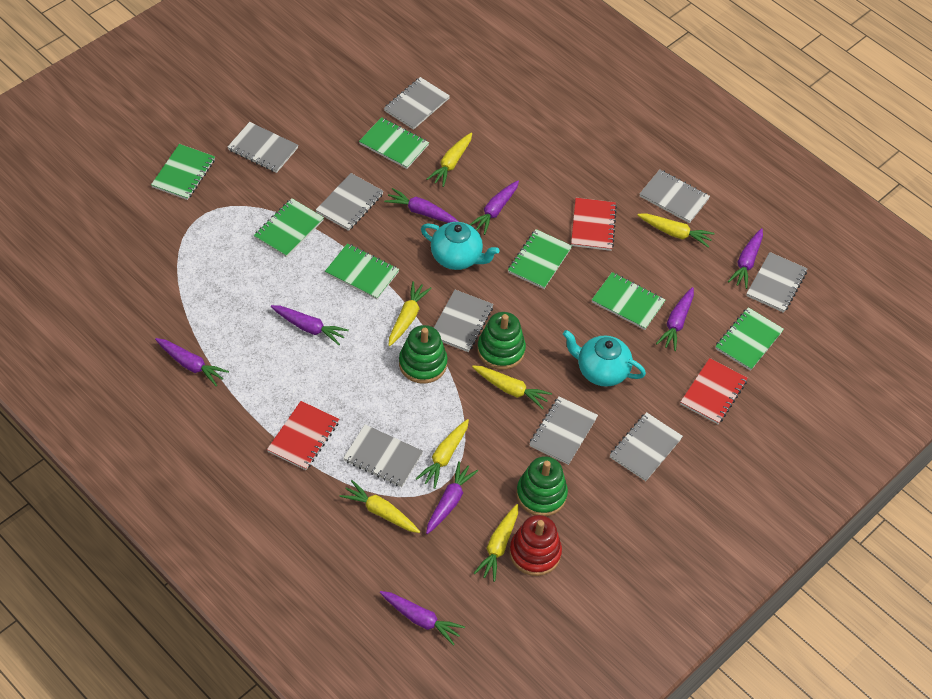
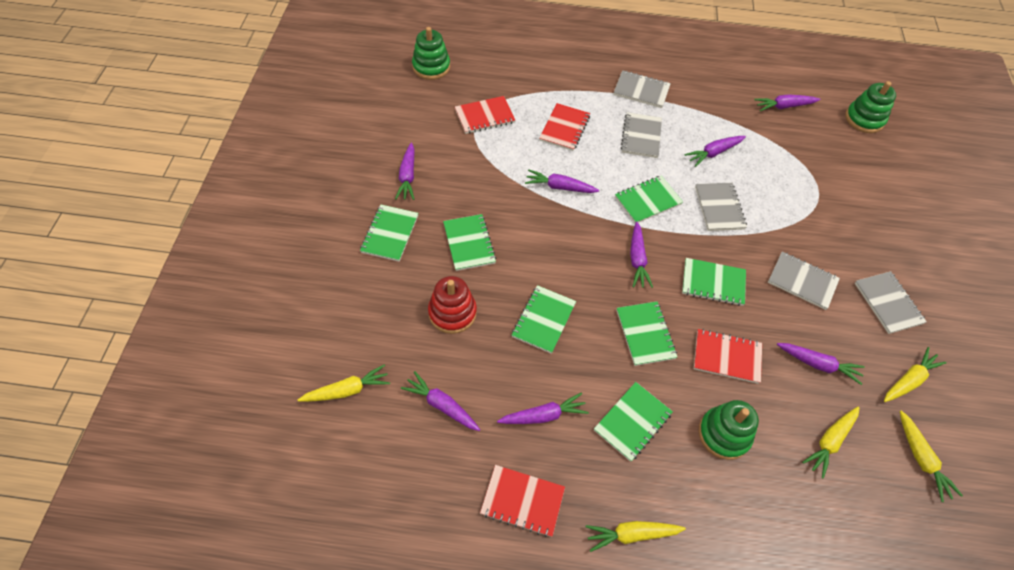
grey notebook: [227,122,298,173] [316,173,384,231] [343,425,423,487] [384,77,450,130] [434,290,493,352] [529,396,598,465] [610,412,683,481] [640,169,710,223] [746,252,808,313] = 9 -> [613,70,671,108] [621,112,662,158] [695,183,747,231] [768,252,840,310] [855,271,927,334] = 5
red notebook: [267,401,339,470] [571,198,617,251] [680,358,748,424] = 3 -> [455,96,515,134] [480,465,565,537] [540,103,590,151] [694,329,762,384] = 4
turquoise teapot: [421,222,499,270] [563,330,646,387] = 2 -> none = 0
yellow carrot: [340,480,420,533] [389,281,432,346] [416,419,469,489] [427,133,472,187] [472,365,552,409] [474,504,518,582] [637,214,715,248] = 7 -> [298,364,390,402] [586,521,686,552] [802,407,860,479] [884,347,947,402] [900,411,963,502] = 5

